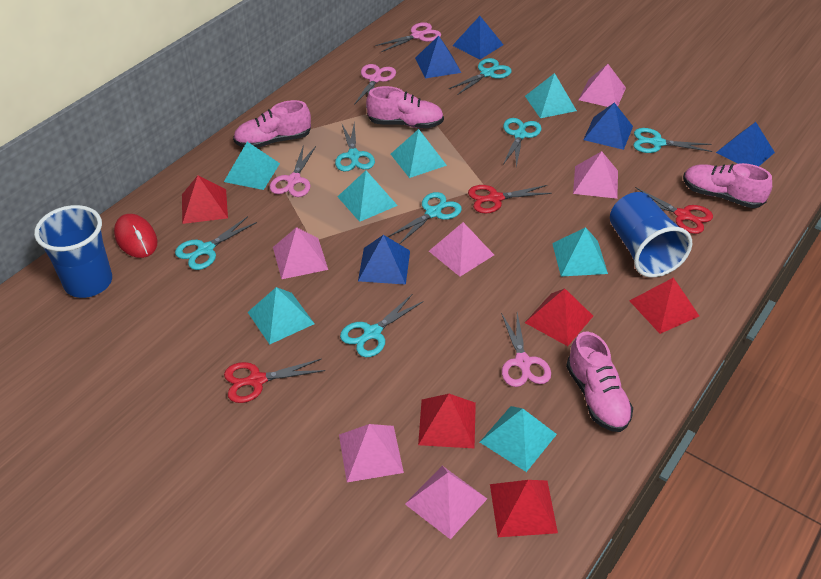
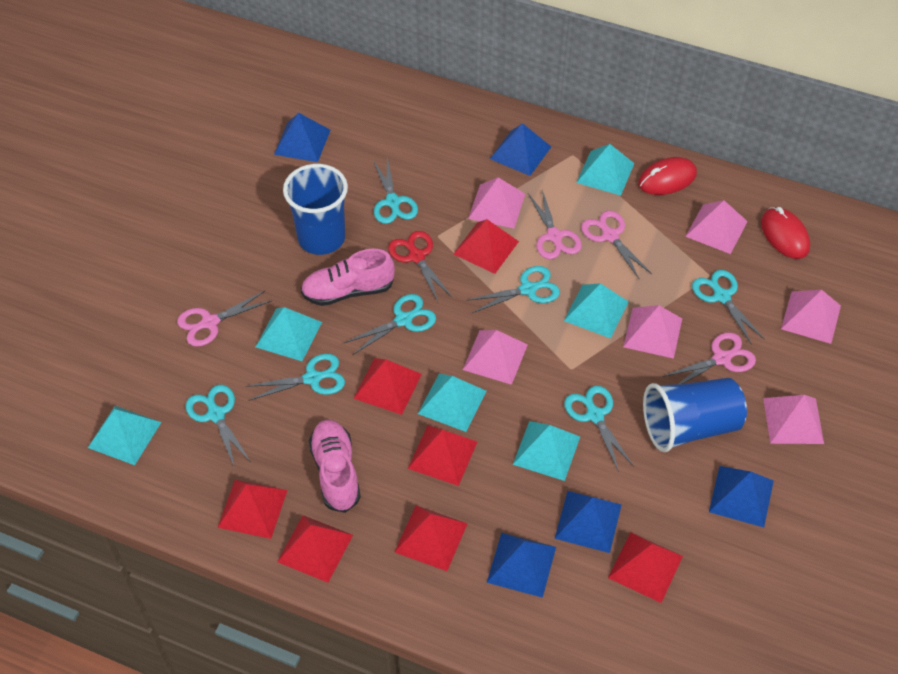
pink shoe: [233,100,311,148] [366,86,444,128] [566,332,633,432] [683,163,772,208] = 4 -> [301,249,395,306] [309,420,361,513] = 2
red mouse: [114,214,158,258] = 1 -> [638,157,697,195] [761,207,810,259] = 2
red pyramid: [182,175,228,224] [418,394,476,448] [490,480,558,537] [525,288,593,346] [629,277,699,334] = 5 -> [217,480,288,539] [277,515,353,583] [353,358,422,415] [395,505,468,571] [408,425,477,486] [453,219,519,274] [608,532,683,603] = 7
red scissors: [224,359,325,403] [468,185,552,214] [635,187,713,234] = 3 -> [388,231,452,301] = 1
turquoise pyramid: [224,142,280,190] [248,287,315,345] [337,170,398,222] [391,129,447,178] [480,406,557,472] [525,73,577,118] [552,227,608,277] = 7 -> [88,406,161,465] [256,307,322,361] [418,374,487,432] [513,421,580,481] [564,283,629,338] [576,144,635,196] = 6

